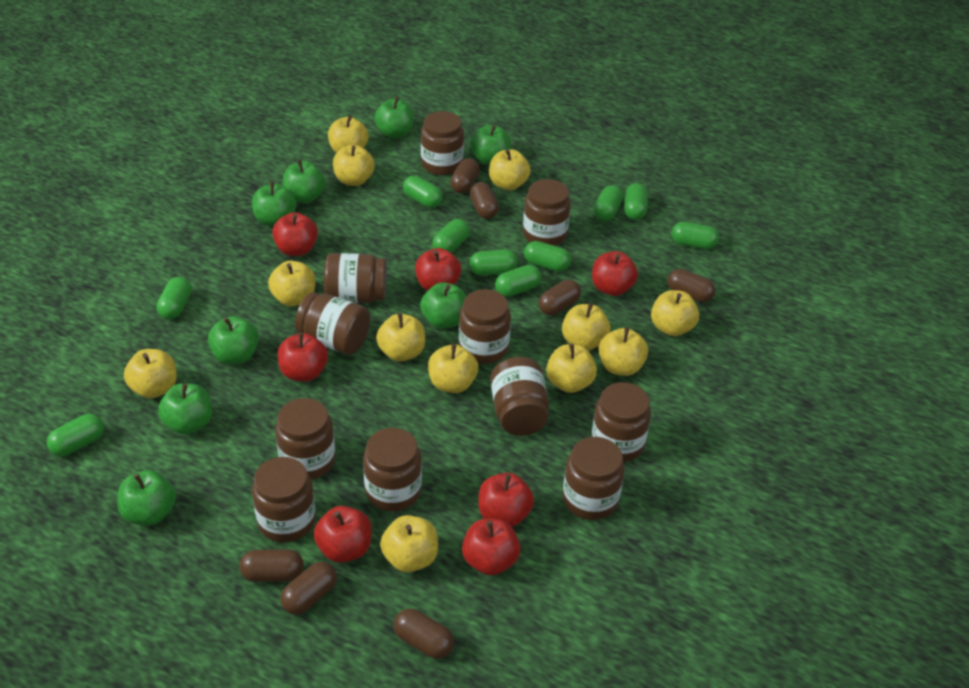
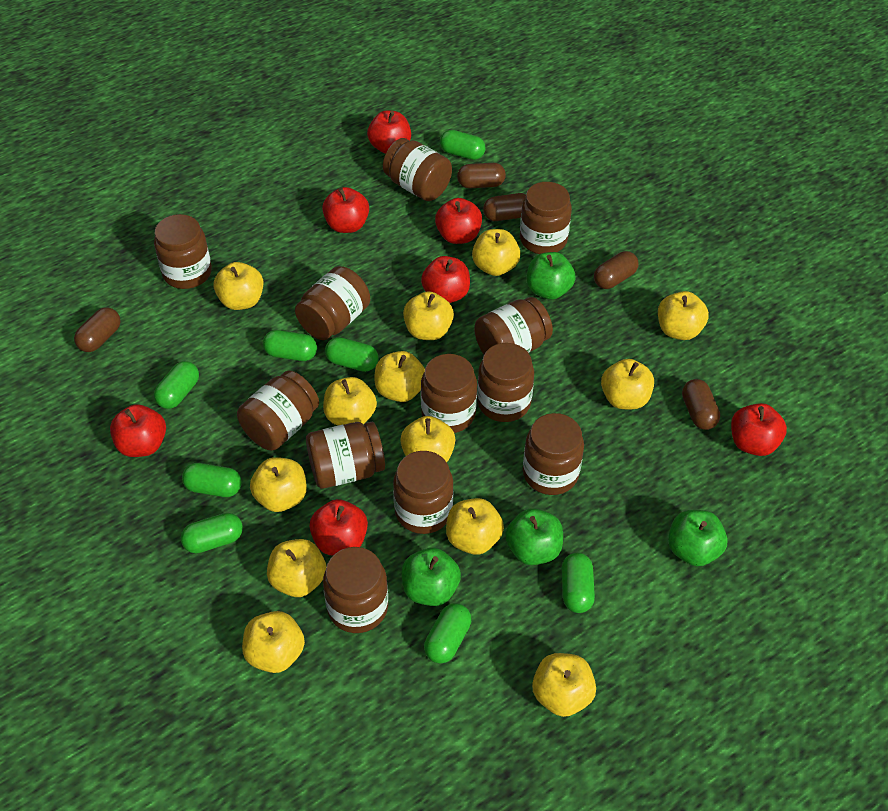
brown capsule: [240,549,304,582] [280,562,337,615] [394,609,454,659] [450,158,480,193] [470,182,499,219] [539,279,581,316] [667,269,715,302] = 7 -> [74,307,121,352] [457,163,506,188] [483,193,526,221] [594,251,639,289] [682,379,720,430] = 5
brown jar: [252,457,316,542] [275,398,335,480] [295,292,370,355] [324,253,387,303] [363,428,422,511] [421,111,464,175] [459,289,511,364] [490,357,549,436] [523,179,571,246] [563,437,625,520] [591,382,651,462] = 11 -> [154,214,212,289] [237,370,319,450] [295,266,370,340] [306,422,385,489] [323,547,388,633] [383,138,452,201] [393,451,453,534] [421,354,477,433] [474,297,553,354] [477,343,534,422] [520,182,572,254] [523,413,584,495] = 12
green apple: [117,470,176,525] [158,383,212,434] [208,316,259,364] [252,182,296,226] [282,160,325,203] [374,97,414,138] [420,282,466,329] [470,125,511,165] = 8 -> [401,548,461,606] [505,508,563,565] [527,252,576,300] [668,510,728,567] = 4
green capsule: [47,414,104,456] [157,277,192,319] [403,176,443,208] [432,219,470,253] [469,250,518,276] [495,265,541,297] [524,241,571,272] [594,185,623,221] [624,183,648,220] [671,222,719,249] = 10 -> [154,361,199,409] [181,513,243,553] [182,463,242,497] [263,330,317,361] [325,337,379,372] [424,603,471,664] [440,130,486,160] [562,553,595,613] = 8
yellow apple: [124,349,177,398] [268,261,316,306] [328,115,369,153] [333,145,375,186] [376,313,425,362] [380,515,438,572] [428,344,478,393] [489,149,531,190] [546,344,597,393] [562,303,611,351] [599,327,648,376] [651,290,699,336] = 12 -> [214,262,264,310] [242,611,305,673] [250,457,307,512] [267,539,326,597] [323,377,377,426] [374,351,425,402] [400,416,456,462] [403,291,454,340] [446,498,504,555] [472,229,521,276] [532,653,596,717] [601,359,654,409] [658,291,709,340] = 13

